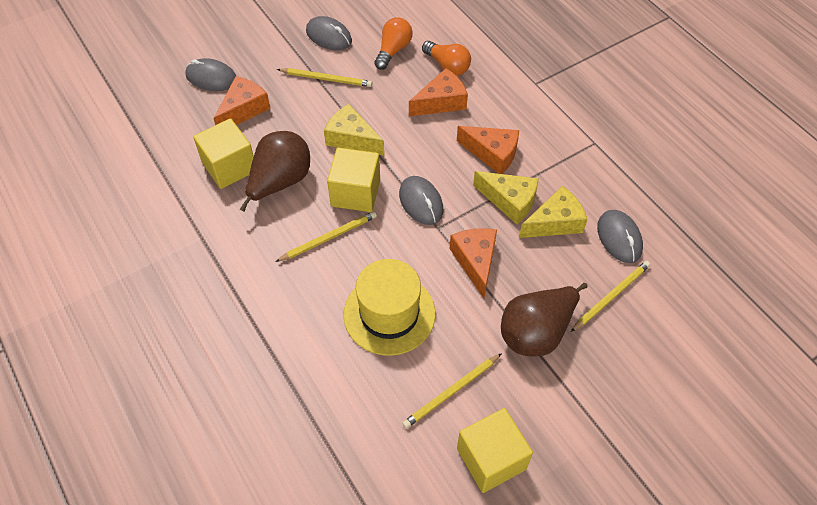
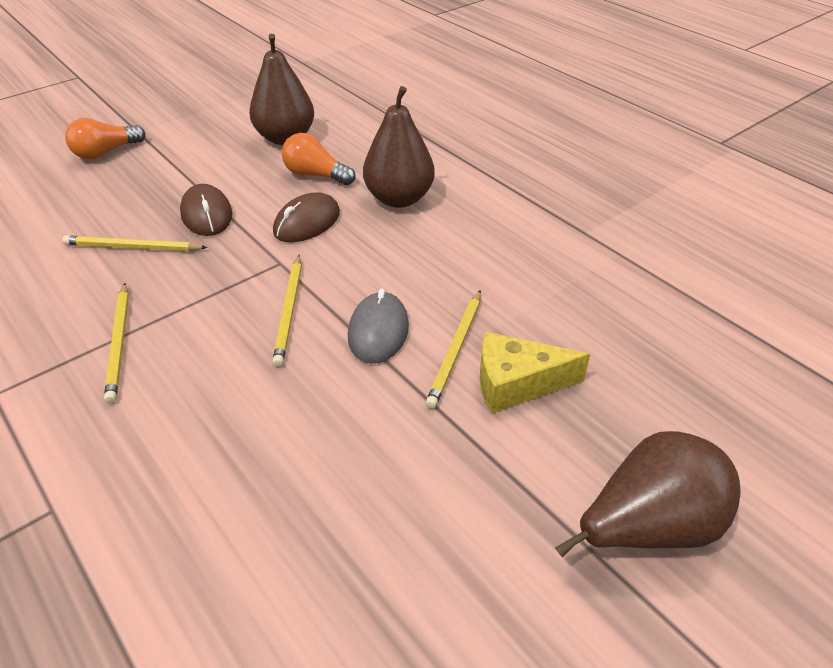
brown mouse: none = 0 -> [180,184,232,236] [273,192,340,242] = 2
brown pear: [240,131,310,212] [501,283,588,357] = 2 -> [249,34,314,145] [363,86,435,208] [555,431,741,558] = 3
grey mouse: [185,58,236,91] [306,16,352,50] [399,176,443,225] [597,210,643,263] = 4 -> [348,289,409,364] = 1
orange cheese: [214,76,270,125] [409,68,468,116] [450,228,497,298] [457,126,519,174] = 4 -> none = 0
yellow cheese: [324,104,384,156] [473,171,539,224] [519,186,587,238] = 3 -> [480,332,590,413] = 1
yellow cube: [193,118,254,189] [327,148,380,212] [457,408,533,493] = 3 -> none = 0
yellow hat: [343,259,435,356] = 1 -> none = 0

